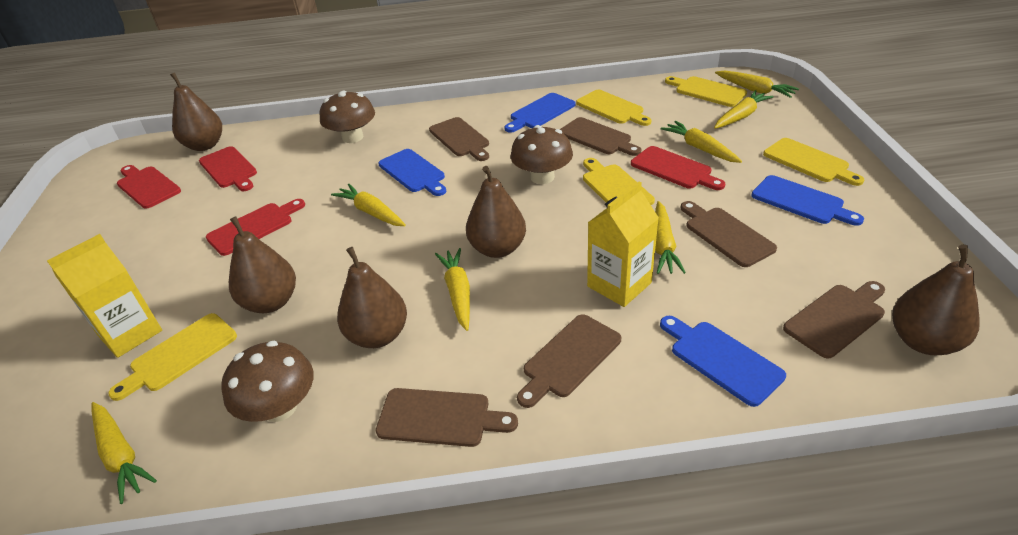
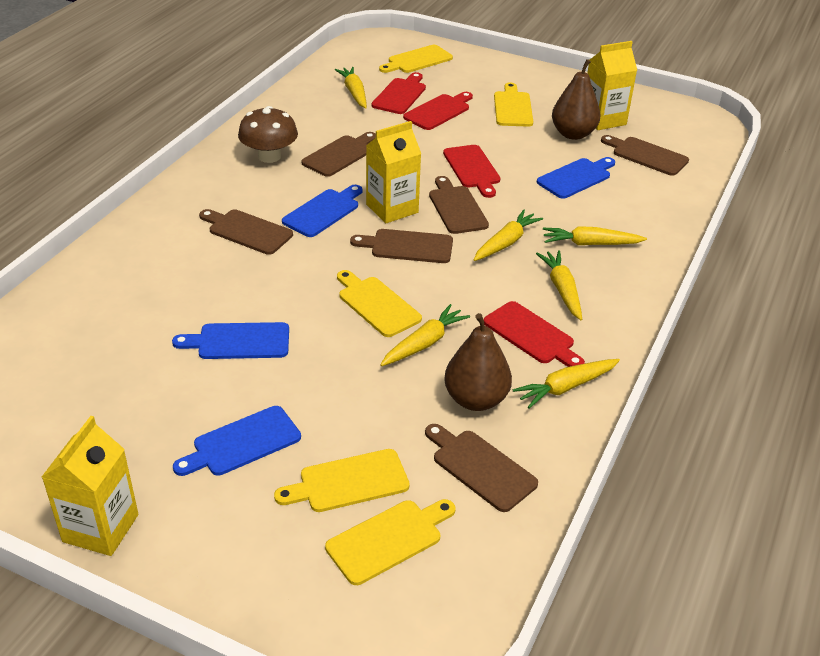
brown mushroom: [221,341,314,422] [319,91,375,143] [511,125,573,184] = 3 -> [238,106,298,163] = 1
brown pear: [170,73,222,151] [229,216,296,313] [337,247,407,348] [466,166,526,258] [892,245,980,355] = 5 -> [444,313,512,411] [552,59,600,140] = 2
yellow carrot: [92,402,157,504] [331,184,406,226] [435,248,470,331] [655,201,686,274] [661,121,742,163] [714,90,774,129] [715,71,799,98] = 7 -> [335,67,367,108] [380,304,470,366] [474,210,543,261] [513,359,620,408] [536,250,582,320] [543,226,647,245] = 6
yellow carton: [47,234,162,358] [587,181,659,307] = 2 -> [42,416,138,556] [366,121,421,223] [588,41,637,130] = 3

